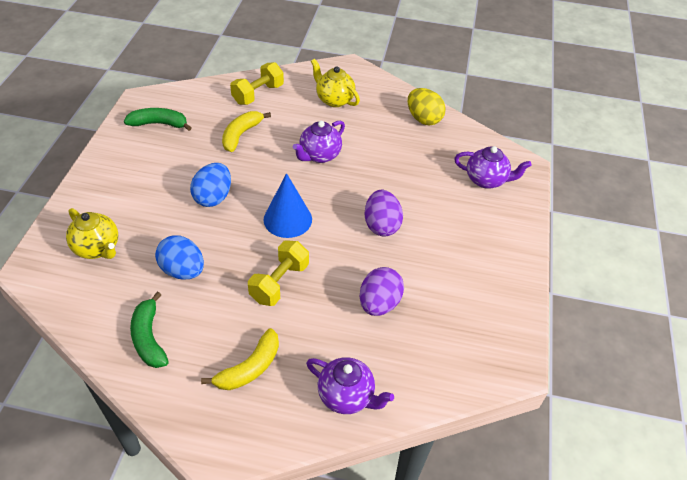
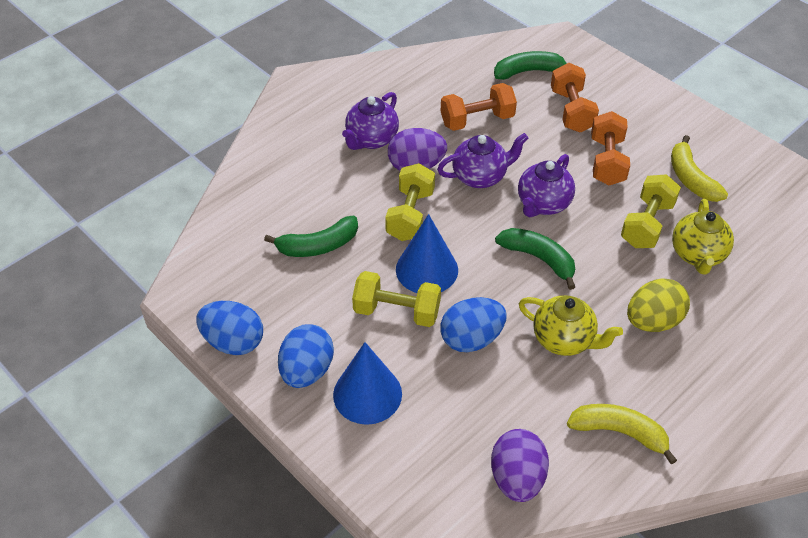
blue cone: [263,173,312,238] = 1 -> [333,342,402,425] [396,214,458,293] = 2
blue egg: [155,235,204,280] [190,163,231,207] = 2 -> [196,301,263,355] [278,324,334,388] [441,297,507,352] = 3
green banana: [124,108,192,131] [130,292,169,368] = 2 -> [264,216,358,257] [494,51,567,80] [495,228,575,290] = 3
orange dumbbell: none = 0 -> [441,83,517,131] [551,63,599,133] [591,111,630,185] = 3
yellow dumbbell: [230,62,284,105] [248,241,309,306] = 2 -> [352,271,441,327] [385,163,435,241] [621,174,681,248] = 3

